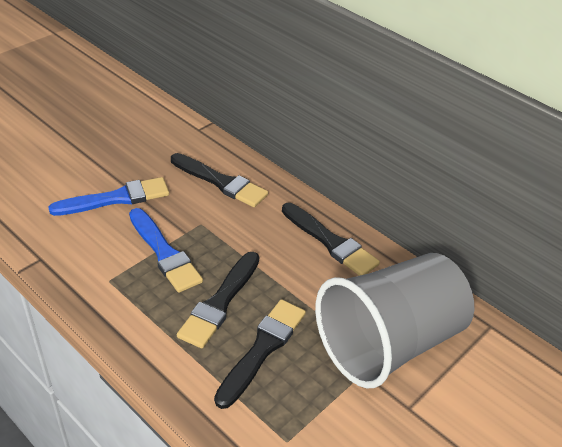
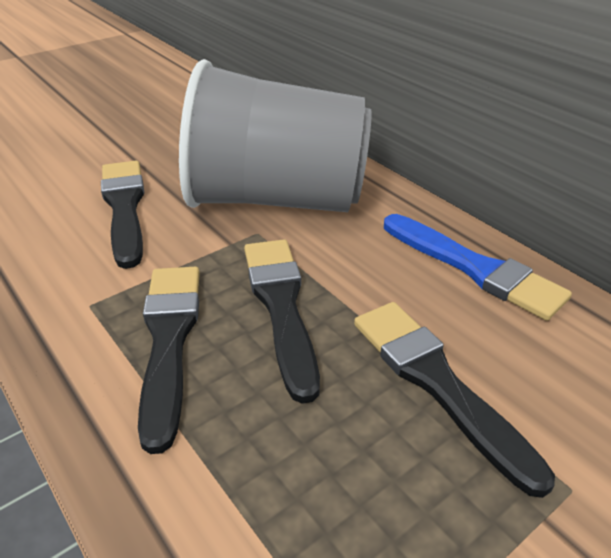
blue brush: [48,177,169,216] [129,208,203,293] = 2 -> [384,214,572,321] = 1

